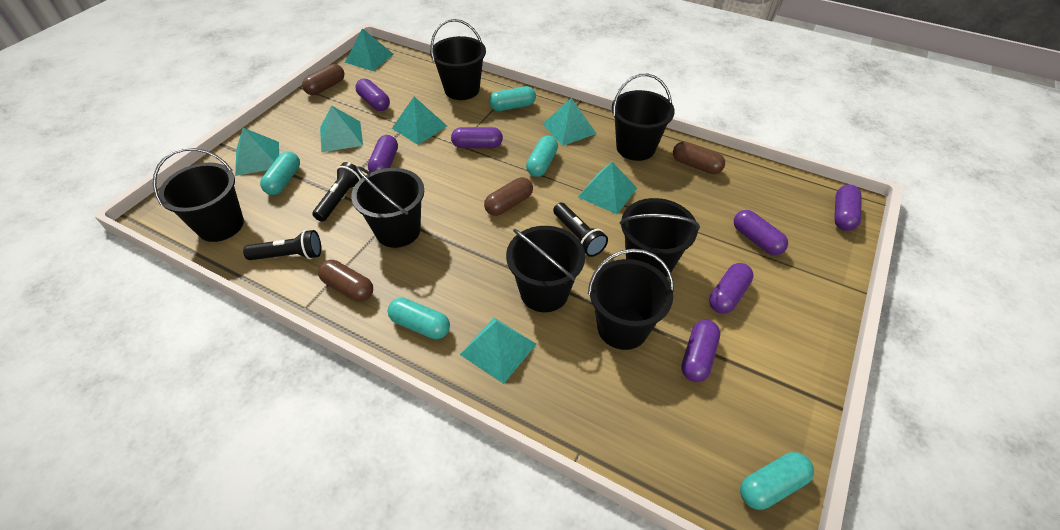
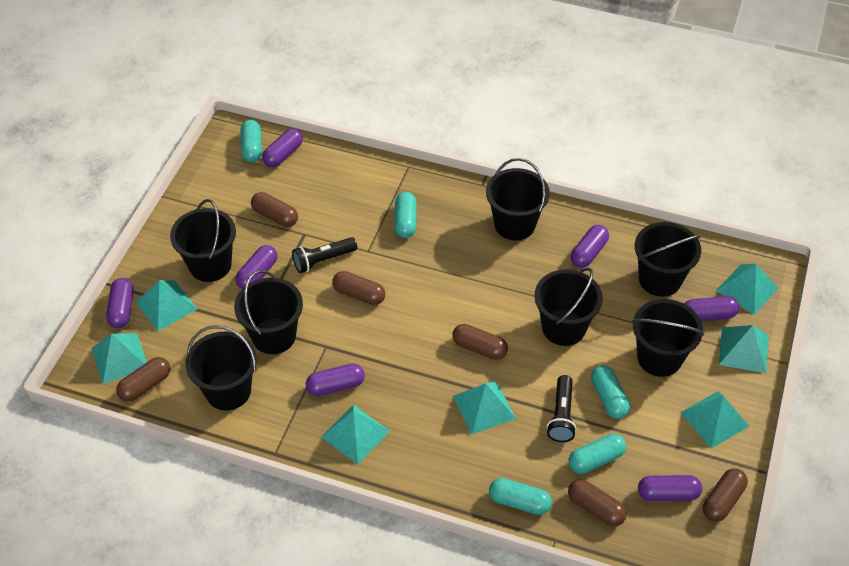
black flashlight: [243,230,321,260] [312,162,362,222] [553,203,608,257] = 3 -> [292,237,357,273] [547,375,576,442] = 2
brown capsule: [302,64,345,95] [318,260,373,302] [484,177,533,216] [673,141,725,174] = 4 -> [116,357,171,402] [251,192,298,227] [332,271,385,305] [452,324,508,360] [568,479,627,526] [703,468,748,522] = 6

